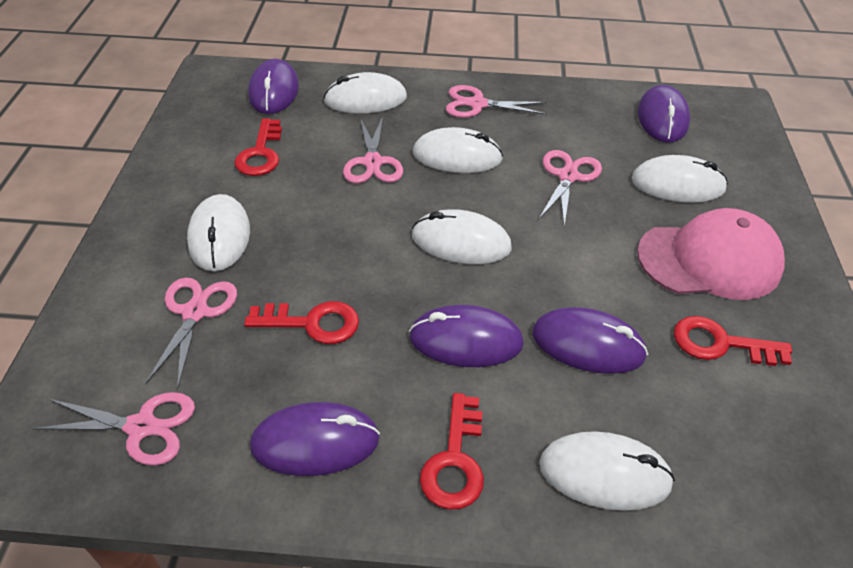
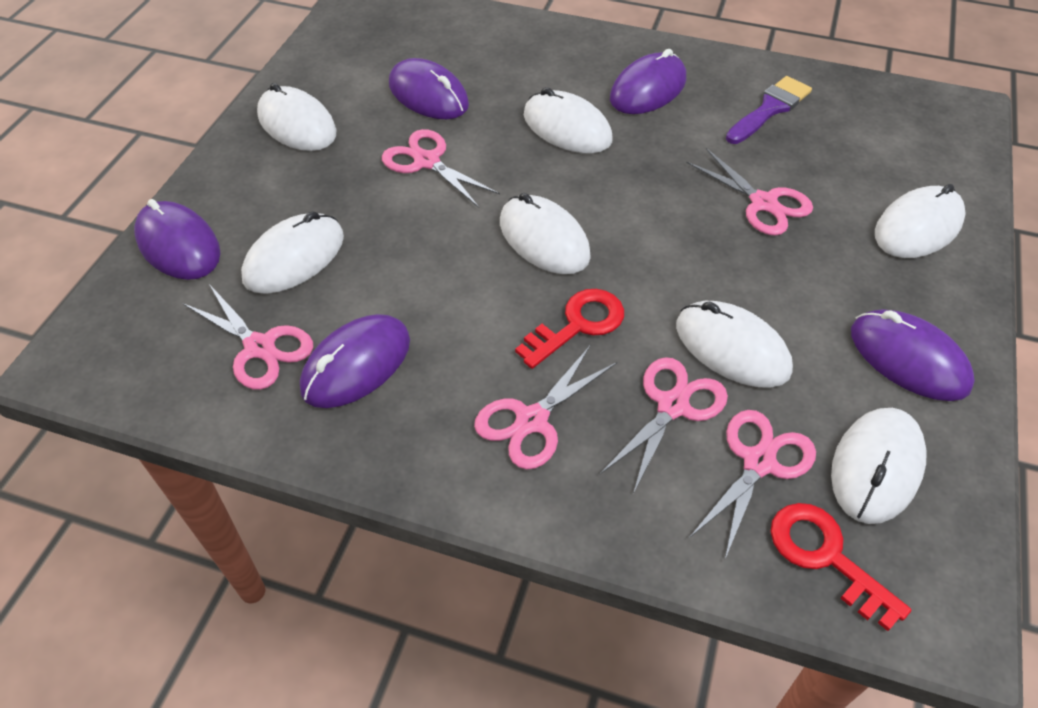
pink cap: [637,208,785,300] = 1 -> none = 0
pink scissors: [32,392,195,466] [145,278,237,389] [343,116,403,183] [446,85,547,118] [539,150,602,226] = 5 -> [182,284,313,390] [382,129,500,208] [474,346,617,469] [600,357,728,494] [686,148,813,236] [689,410,816,559] = 6
purple brush: none = 0 -> [726,76,812,144] = 1
red key: [234,118,282,176] [244,301,359,344] [420,393,484,510] [674,316,792,366] = 4 -> [515,289,624,369] [771,503,911,631] = 2
white mouse: [187,194,250,271] [323,72,407,114] [412,209,512,264] [413,127,503,173] [539,431,675,511] [632,155,728,203] = 6 -> [241,211,344,294] [257,83,336,151] [500,193,591,274] [524,87,613,154] [676,301,793,388] [831,408,926,524] [875,184,966,258] = 7

